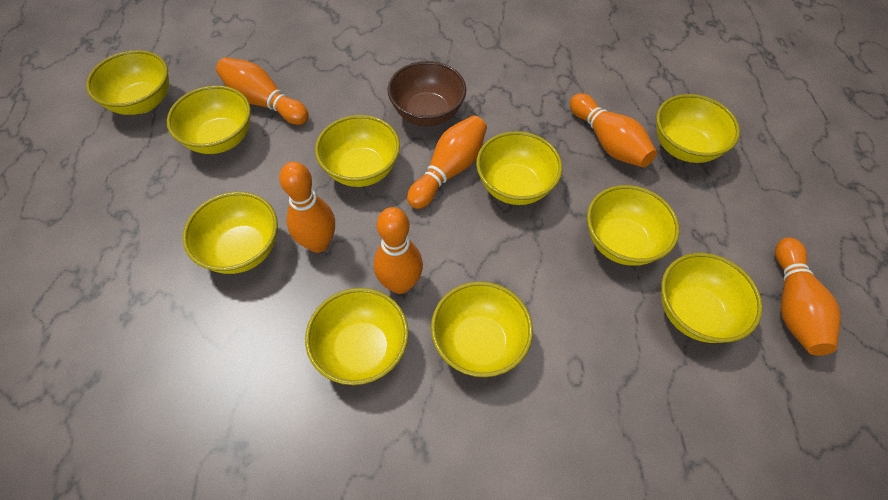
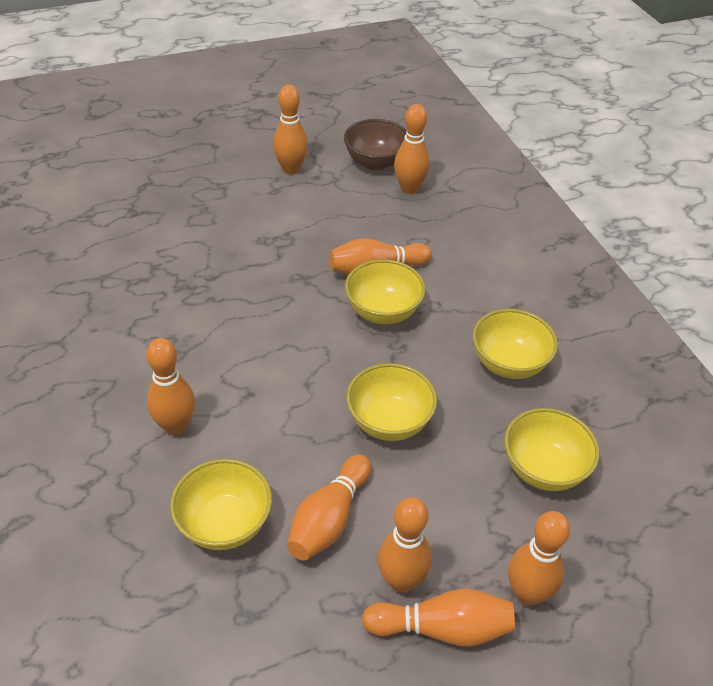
orange bowling pin: [216,57,309,125] [279,162,335,253] [373,207,423,294] [407,116,487,209] [570,93,657,167] [775,238,841,356] = 6 -> [146,338,196,436] [273,85,308,175] [287,454,371,560] [329,238,432,275] [362,588,515,647] [378,497,432,593] [394,104,430,194] [508,511,570,606] = 8
yellow bowl: [86,50,169,115] [167,85,251,154] [183,192,278,274] [305,288,409,385] [315,115,400,187] [431,281,533,377] [476,131,562,205] [587,185,680,266] [656,94,740,163] [661,253,763,343] = 10 -> [170,459,272,550] [345,259,426,324] [346,363,437,441] [473,309,558,379] [504,408,600,491] = 5

